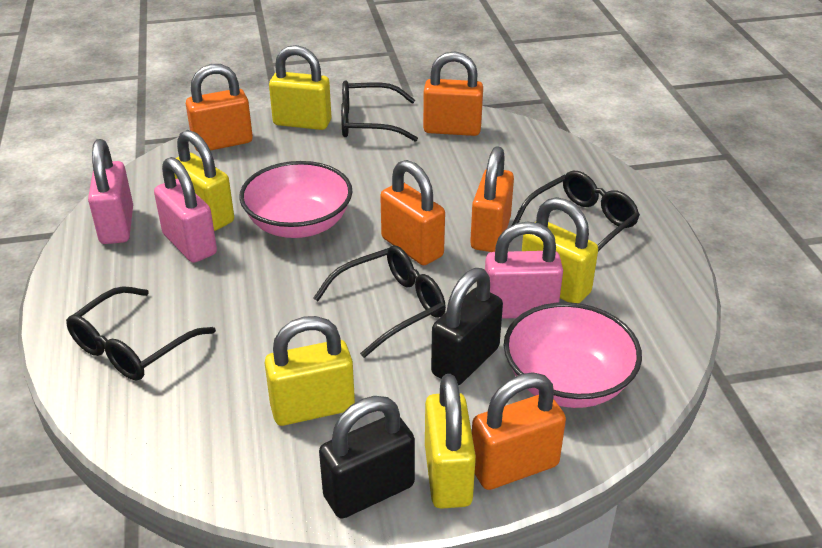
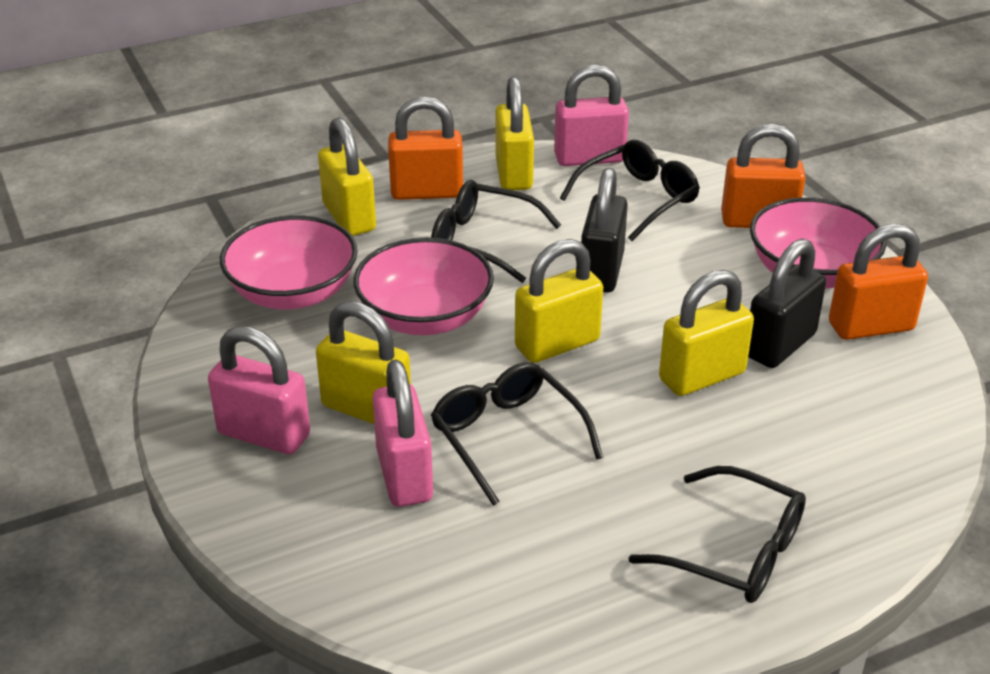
orange padlock: [186,64,253,151] [380,160,445,265] [423,51,483,136] [470,146,514,252] [472,372,566,490] = 5 -> [388,96,463,200] [721,124,806,228] [829,224,928,340] = 3
pink bowl: [239,161,352,238] [504,302,642,408] = 2 -> [220,215,358,310] [353,238,494,335] [750,197,886,289] = 3

